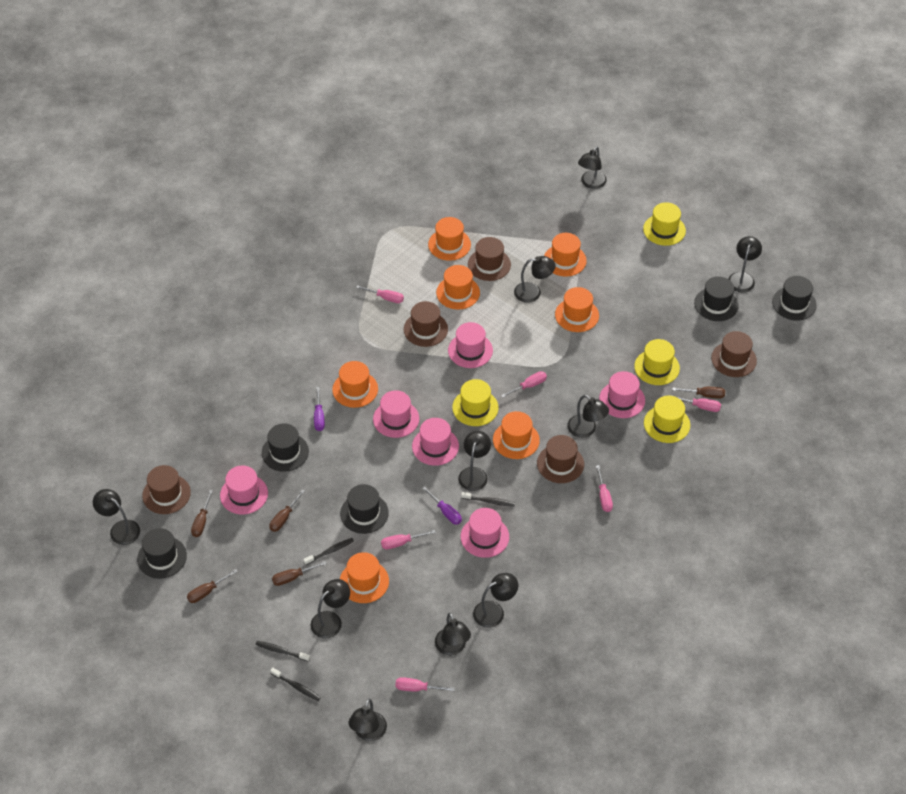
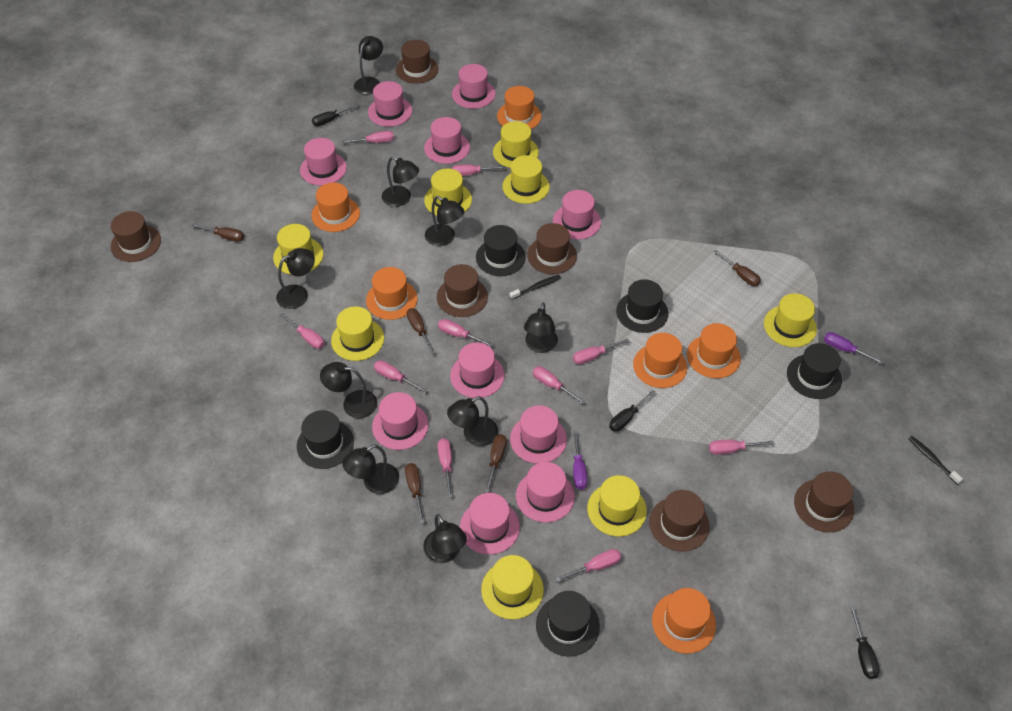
black lamp: [93,489,140,545] [311,579,350,638] [348,699,387,741] [435,613,471,655] [458,431,491,491] [473,573,518,628] [514,256,555,303] [567,395,609,438] [578,146,607,189] [728,236,762,292] = 10 -> [276,248,315,309] [320,362,377,418] [342,444,399,494] [354,36,383,95] [382,157,419,207] [423,514,467,563] [425,196,464,246] [447,396,498,446] [524,303,558,353] = 9
black screwdriver: none = 0 -> [312,104,359,126] [609,390,656,432] [850,606,880,679] = 3
black toothbrush: [256,641,310,662] [270,668,321,701] [303,538,354,565] [461,492,515,507] = 4 -> [509,275,561,300] [908,436,963,485] = 2
brown hat: [142,465,191,514] [404,301,448,347] [468,237,511,281] [537,435,584,483] [711,331,757,377] = 5 -> [111,211,161,262] [396,40,439,84] [437,264,488,317] [527,223,577,274] [649,490,710,552] [794,471,854,532] = 6
orange hat: [332,361,378,408] [340,552,389,603] [428,217,471,261] [436,265,480,309] [493,411,540,459] [544,233,587,277] [555,287,599,332] = 7 -> [311,183,360,232] [366,267,418,320] [497,86,542,129] [633,333,687,388] [652,588,716,654] [687,323,741,378] = 6
pink hat: [220,465,268,514] [373,390,419,438] [412,418,459,466] [448,322,493,368] [461,508,509,558] [599,371,645,418] = 6 -> [300,138,347,185] [368,81,412,127] [372,392,428,450] [424,117,470,164] [450,342,504,398] [452,64,496,109] [460,493,520,555] [510,405,567,464] [516,462,575,523] [553,190,601,240] = 10
pink screwdriver: [356,285,404,303] [381,530,436,549] [395,677,455,691] [501,371,547,398] [596,465,613,512] [669,395,721,412] = 6 -> [280,313,325,349] [342,131,394,144] [374,360,428,393] [438,319,493,347] [438,438,453,498] [452,164,505,176] [533,366,585,404] [555,549,621,582] [573,338,630,364] [709,440,774,455] = 10
yellow hat: [452,379,498,426] [634,339,680,385] [643,202,686,246] [644,396,690,443] = 4 -> [273,224,323,275] [331,306,384,361] [424,169,472,216] [481,555,544,619] [493,121,539,168] [502,155,550,204] [587,475,647,536] [764,293,817,347] = 8

